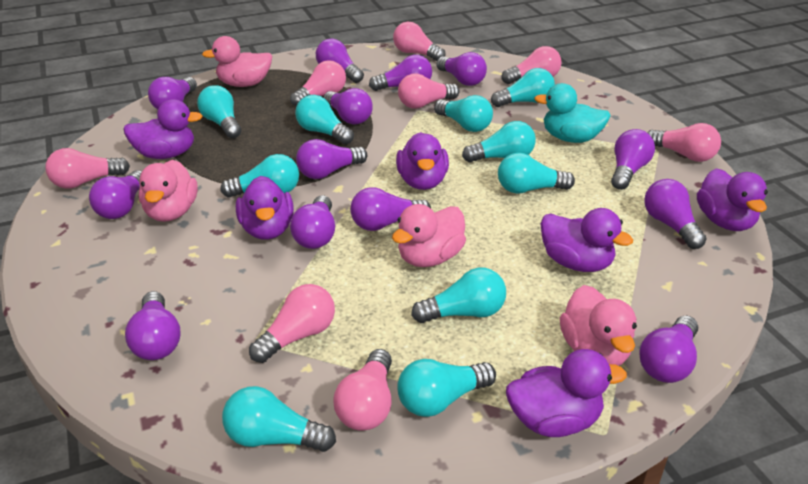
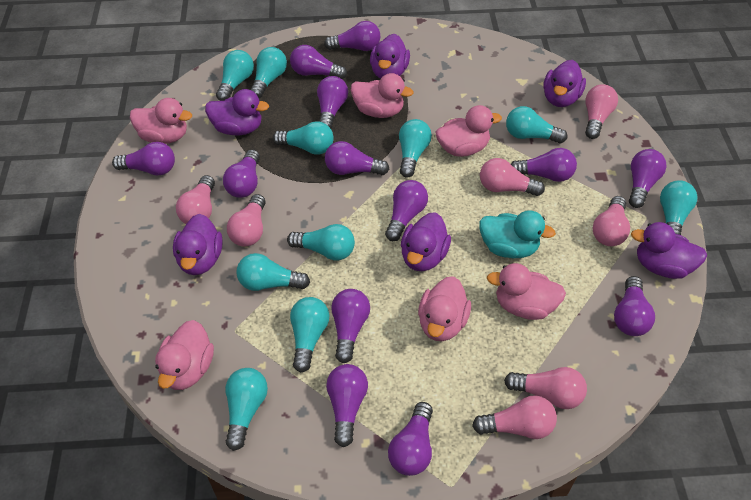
pink duck: [139,160,198,222] [202,36,272,87] [392,204,466,267] [560,285,637,366] = 4 -> [130,98,192,144] [155,320,214,390] [351,73,414,118] [418,276,471,341] [436,105,502,157] [487,263,566,320] = 6
pink light bulb: [45,148,130,189] [249,284,335,363] [290,60,346,106] [333,349,392,431] [393,22,446,61] [398,73,460,109] [501,46,562,84] [647,123,721,162] = 8 -> [176,175,215,224] [227,194,266,247] [472,395,557,439] [480,158,545,196] [504,367,587,409] [585,84,618,139] [593,196,630,246] = 7

